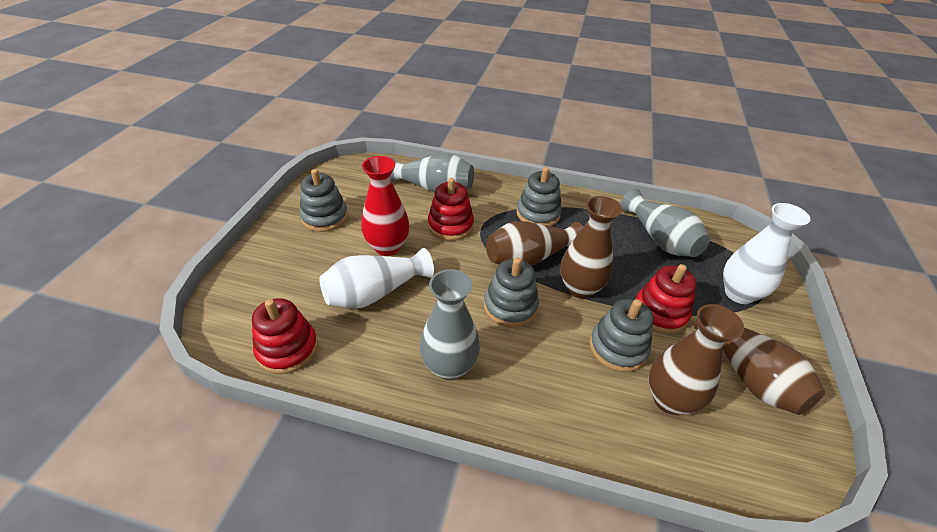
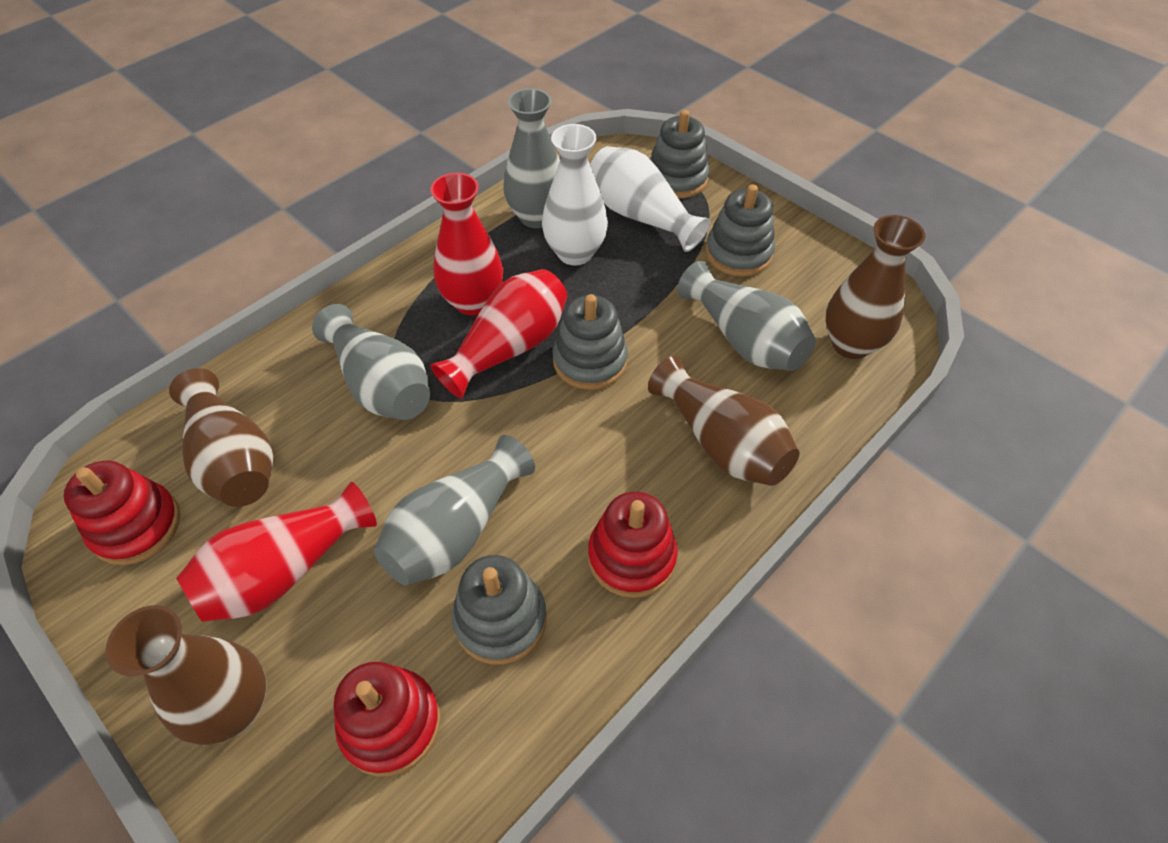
grey vase: [390,154,474,193] [420,269,480,380] [621,189,710,257] = 3 -> [312,304,430,420] [374,435,535,585] [503,88,560,228] [677,261,816,371] = 4
red vase: [361,156,410,256] = 1 -> [176,482,377,622] [430,173,503,316] [430,269,568,399] = 3

